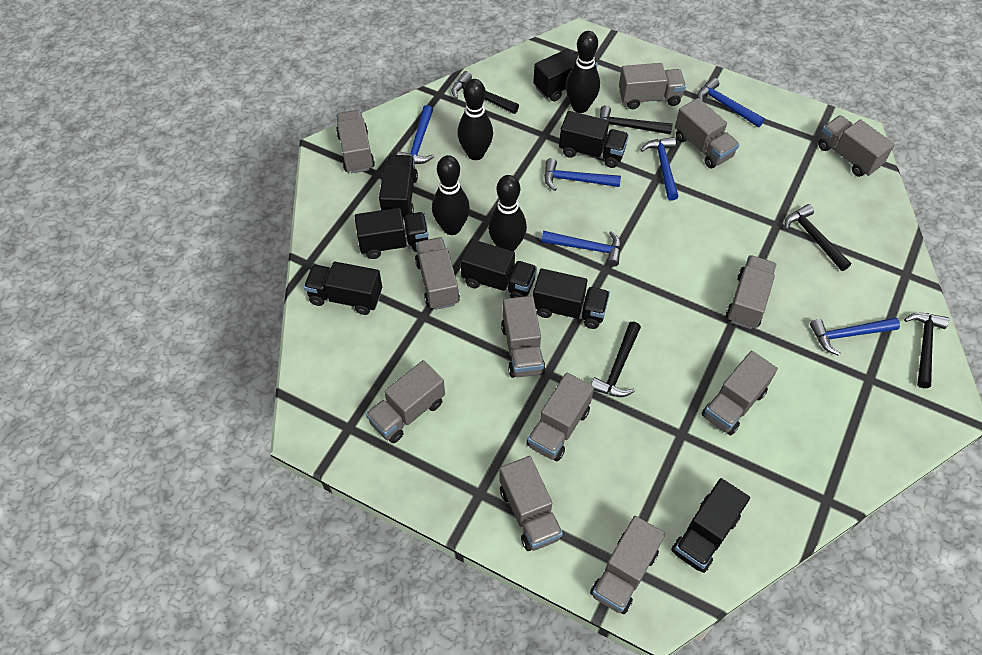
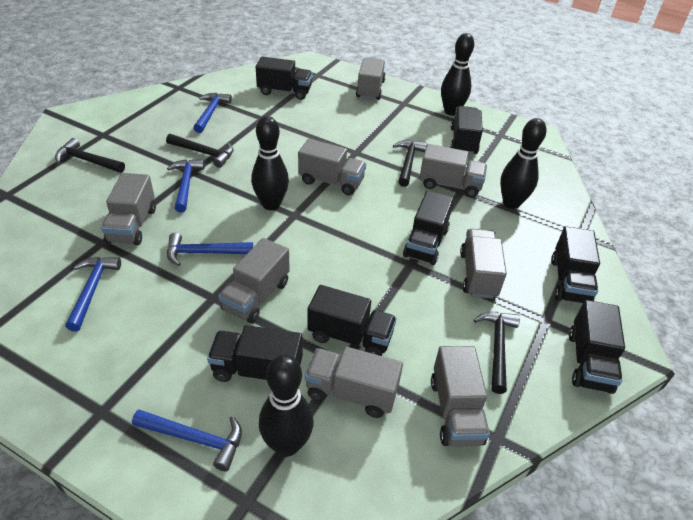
black hammer: [451,71,519,114] [591,322,641,397] [600,105,673,135] [785,204,851,271] [904,313,949,388] = 5 -> [55,138,125,173] [166,134,233,168] [393,140,427,187] [474,312,520,394] = 4
black truck: [304,262,382,315] [355,208,429,259] [379,155,418,220] [461,239,537,298] [533,49,598,102] [533,268,610,329] [559,111,629,168] [671,478,750,573] = 8 -> [207,325,302,382] [256,57,312,100] [307,285,397,356] [403,190,454,265] [450,106,483,155] [551,226,600,304] [569,300,625,394] = 7
blue hammer: [397,105,434,164] [541,231,621,267] [544,158,621,191] [641,137,679,201] [697,78,765,127] [810,317,900,356] = 6 -> [65,257,121,331] [132,409,242,471] [167,159,205,212] [167,233,253,266] [193,93,232,133] = 5
grey truck: [336,110,375,173] [366,360,445,443] [415,237,460,310] [499,456,563,551] [501,296,545,378] [527,373,594,461] [590,516,665,614] [619,63,686,109] [675,98,739,169] [701,351,778,435] [726,255,776,329] [818,115,895,177] = 12 -> [101,173,156,246] [218,238,290,323] [298,139,366,195] [305,347,403,418] [356,58,386,100] [420,144,487,197] [431,346,490,447] [460,229,507,299] = 8

